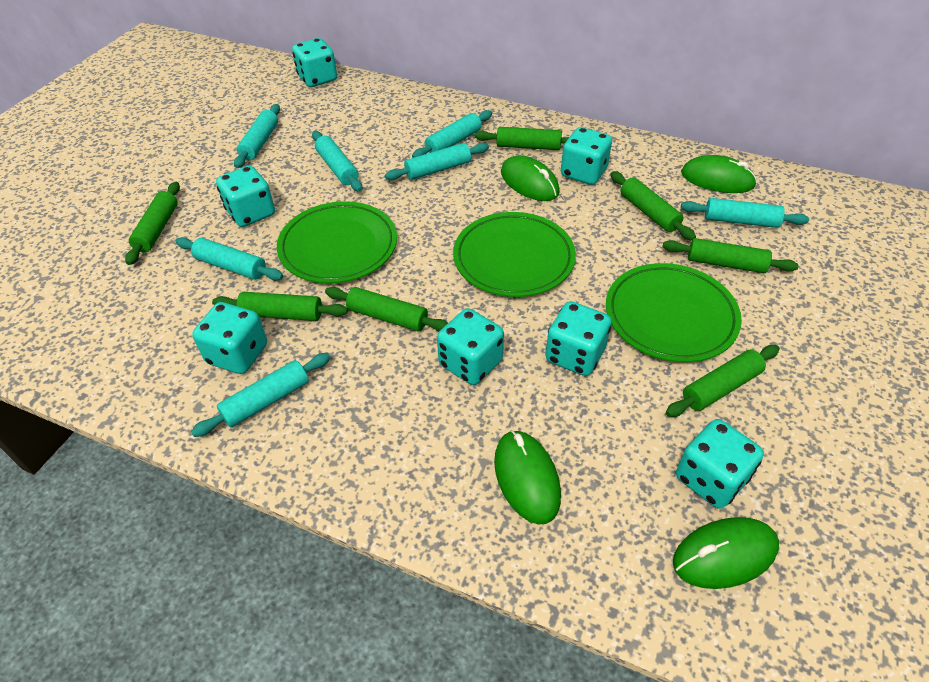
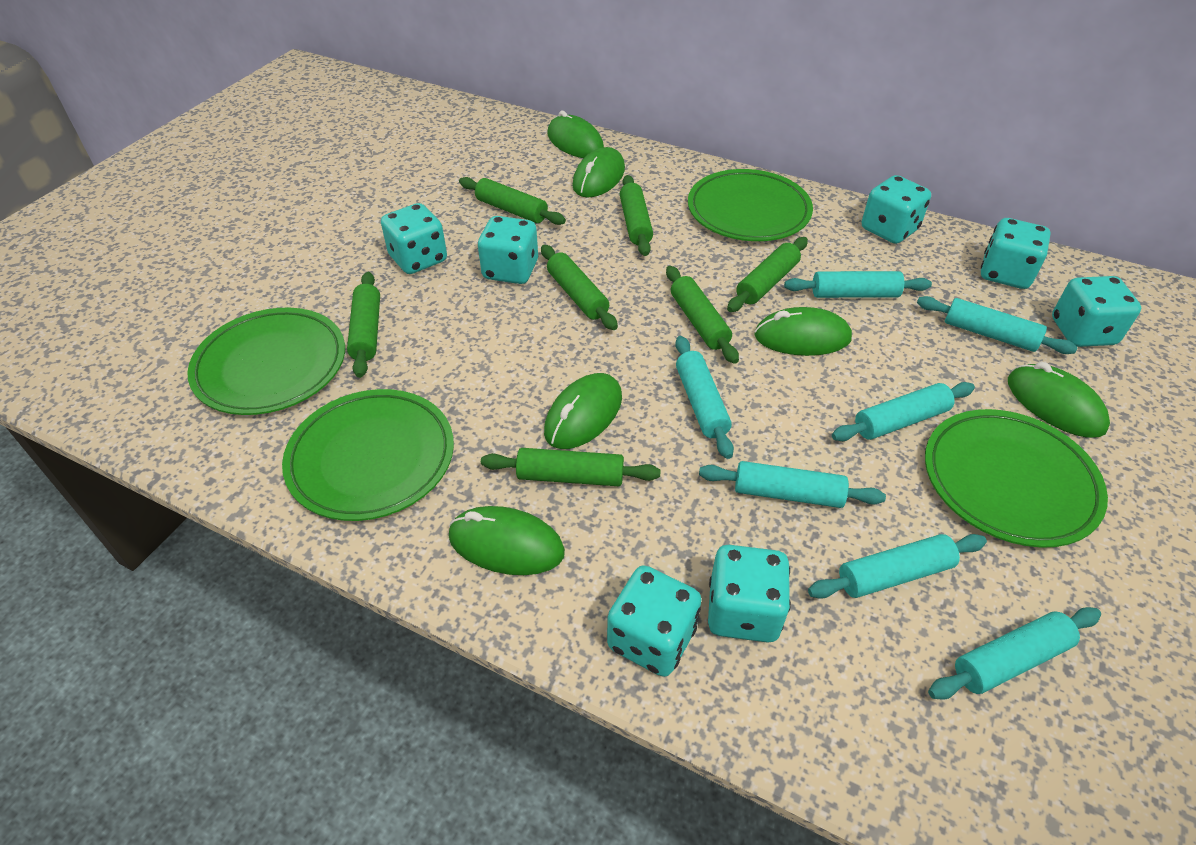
green mouse: [494,430,561,525] [501,155,560,201] [673,517,779,589] [681,155,757,193] = 4 -> [449,506,565,575] [544,373,622,449] [548,111,604,158] [572,147,625,197] [754,307,852,356] [1008,362,1110,438] = 6
green plate: [277,201,397,283] [453,212,576,297] [606,263,742,362] = 3 -> [188,308,345,415] [282,389,454,521] [688,169,813,241] [925,409,1108,548] = 4

